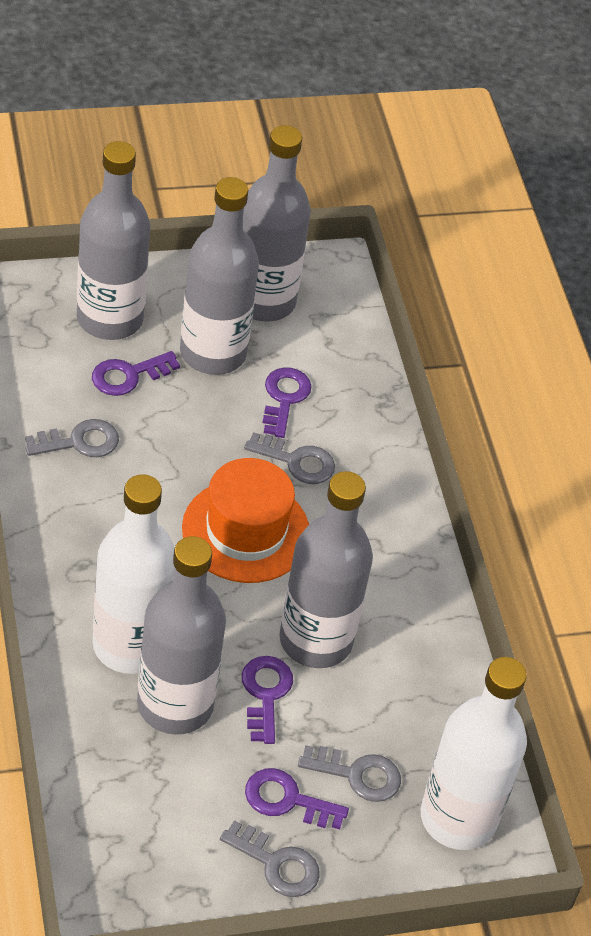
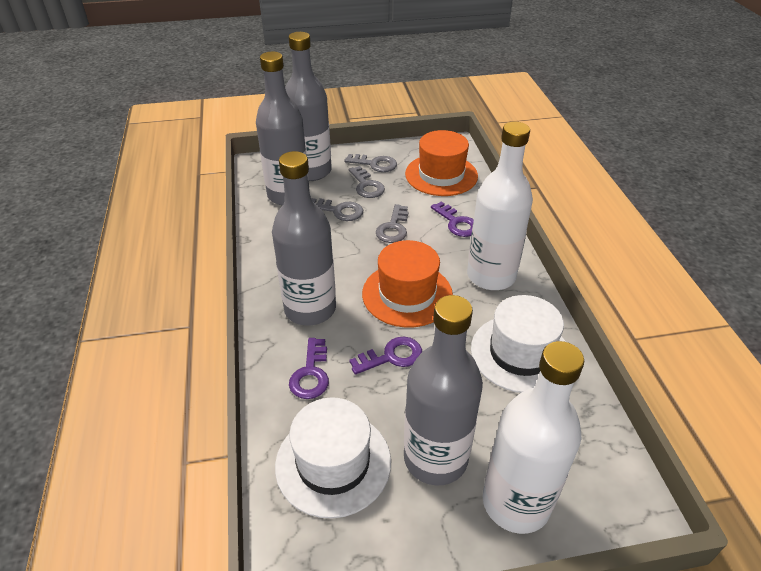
grey bottle: [77,141,150,340] [137,536,226,735] [180,177,259,375] [243,125,311,322] [279,471,373,668] = 5 -> [256,52,310,206] [272,151,336,326] [285,32,332,181] [404,295,483,485] = 4
orange hat: [182,458,309,583] = 1 -> [362,240,453,328] [405,130,478,196] = 2
purple key: [92,351,180,396] [242,656,293,744] [245,768,349,829] [263,367,312,438] = 4 -> [289,338,329,399] [350,337,422,375] [431,202,474,237] = 3
white hat: none = 0 -> [275,397,391,519] [471,295,566,393] = 2

